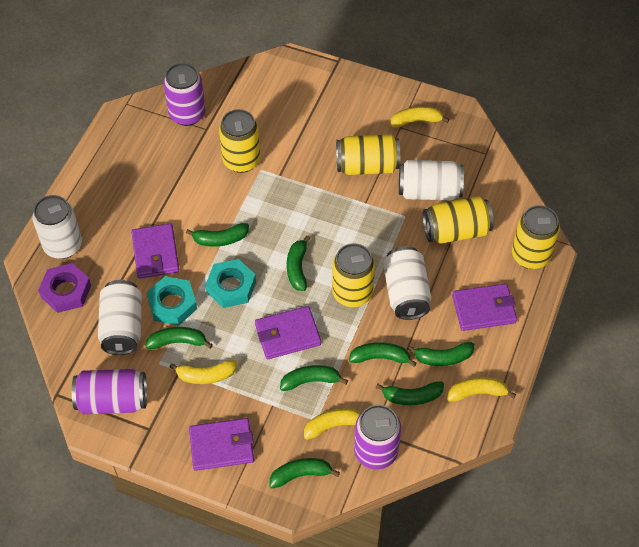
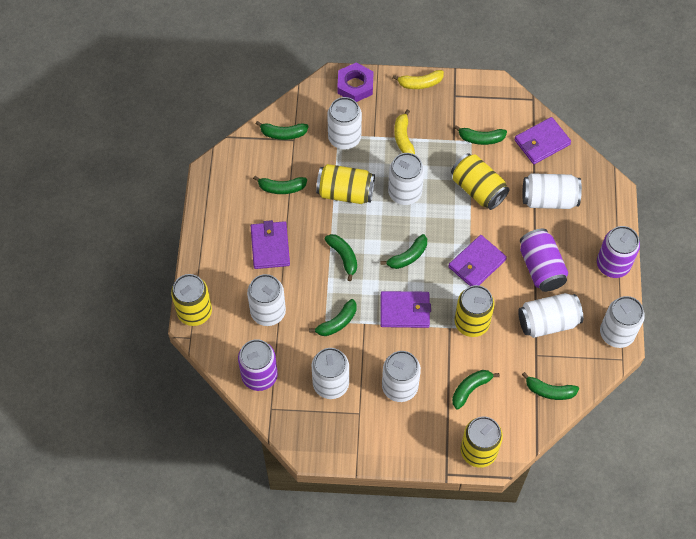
turquoise nut: [146,276,197,325] [205,259,256,308] = 2 -> none = 0
white can: [32,195,82,259] [98,280,142,355] [383,246,432,320] [399,160,464,200] = 4 -> [247,274,286,326] [312,348,349,399] [327,97,362,150] [382,351,421,402] [388,153,424,205] [518,293,583,338] [522,173,582,209] [600,296,645,348] = 8
yellow banana: [170,360,238,384] [304,408,361,440] [390,107,449,128] [447,377,516,402] = 4 -> [392,70,444,89] [394,109,415,154] = 2

